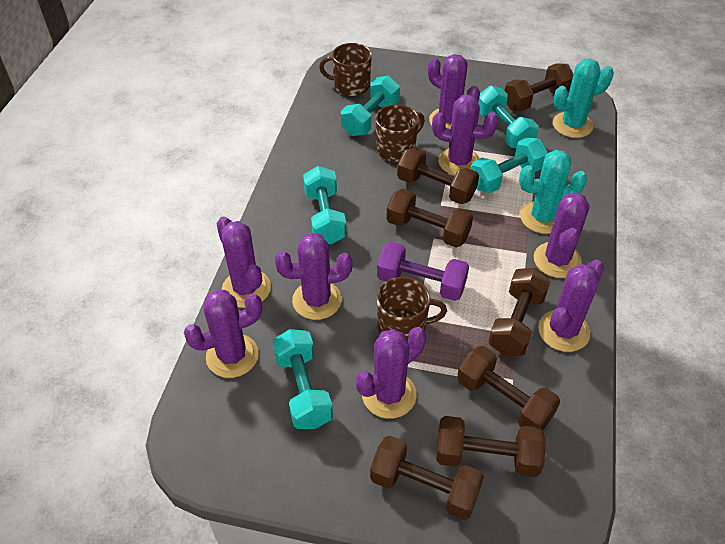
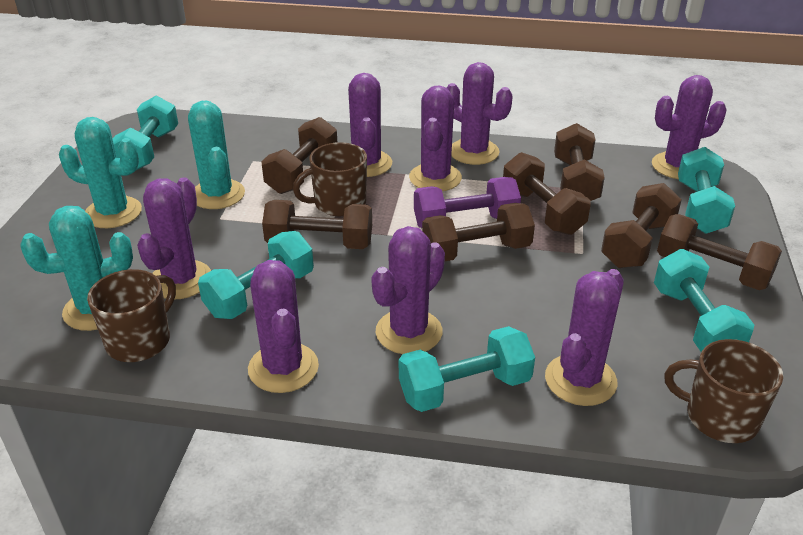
turquoise cactus: [519,150,587,234] [553,59,614,138] = 2 -> [21,206,133,331] [59,117,142,228] [188,101,245,209] = 3

